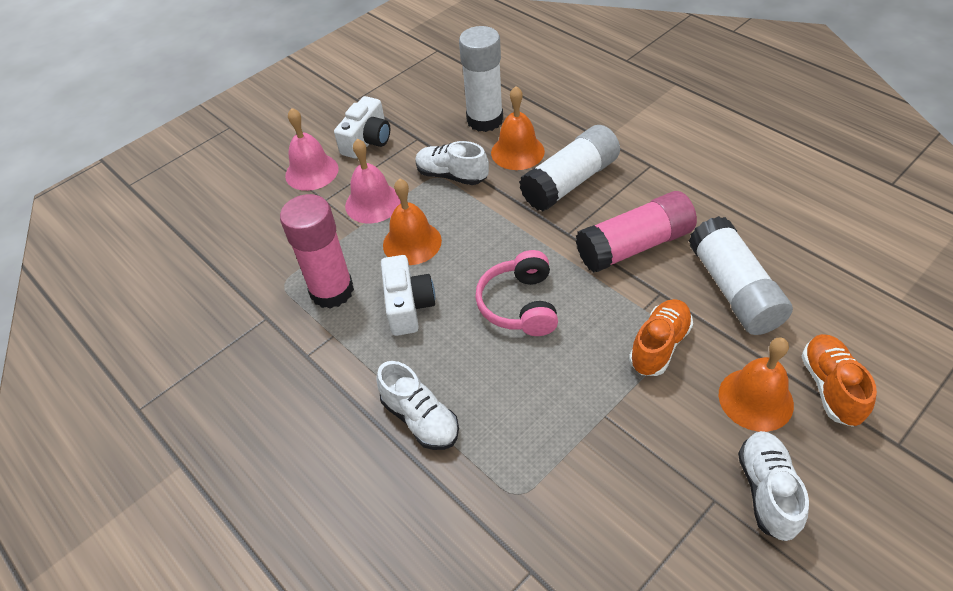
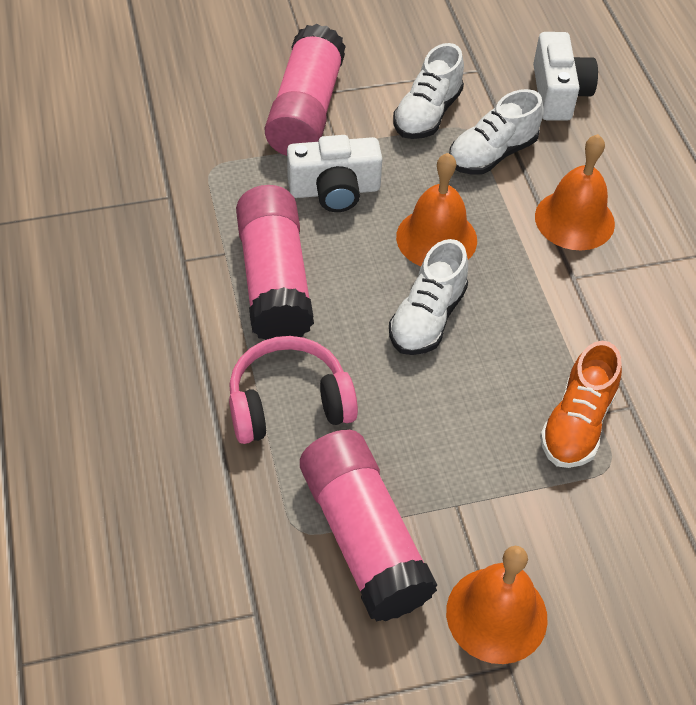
orange shoe: [629,299,693,376] [801,334,877,427] = 2 -> [540,341,622,468] = 1
pink bell: [285,108,338,191] [345,139,401,223] = 2 -> none = 0
pink glue stick: [280,194,354,309] [576,191,697,273] = 2 -> [236,185,314,340] [265,24,346,156] [300,430,437,622] = 3
white glue stick: [459,26,503,132] [519,125,620,211] [689,216,793,335] = 3 -> none = 0

